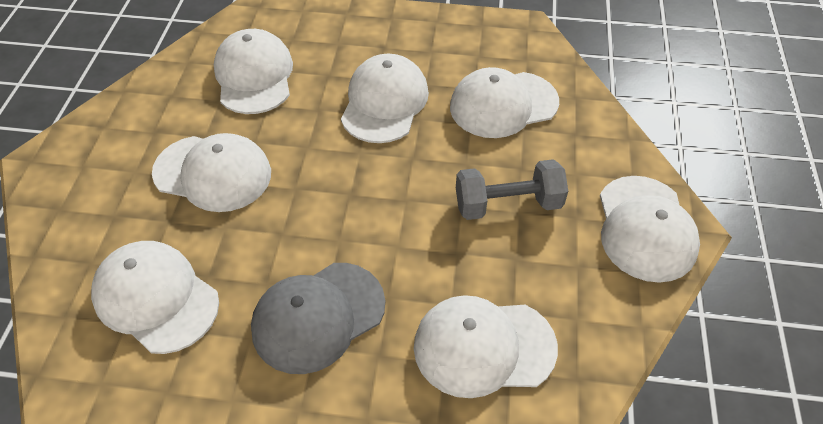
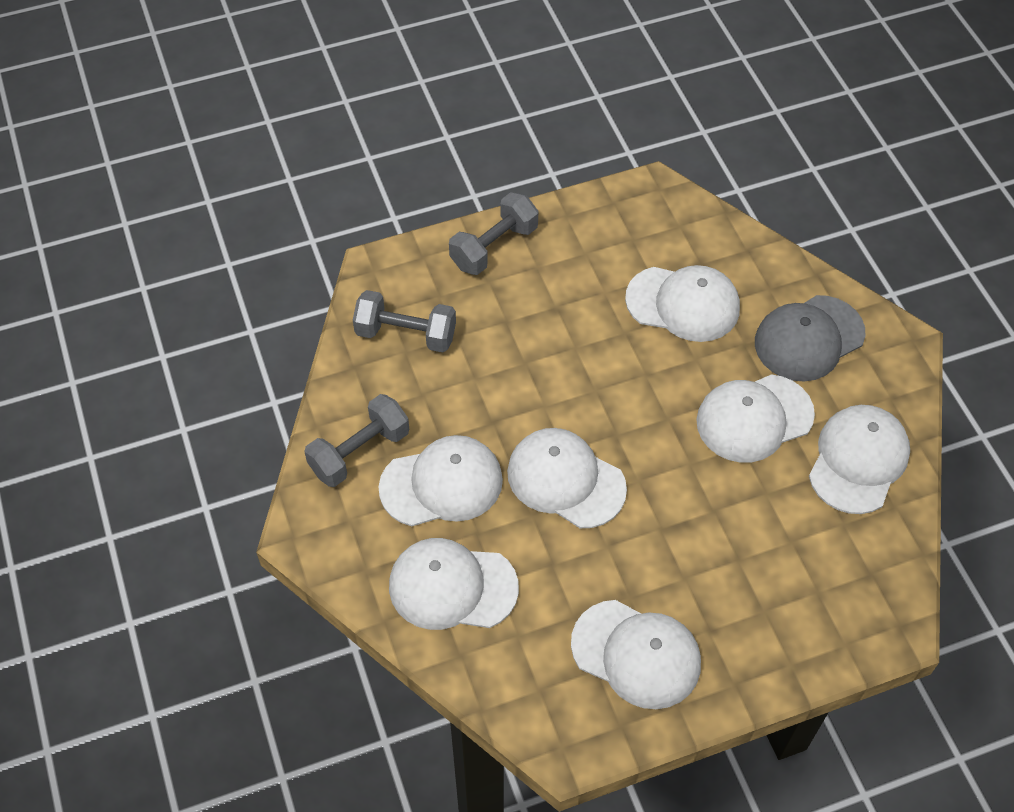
grey dumbbell: [456,159,568,220] = 1 -> [304,394,409,487] [353,290,456,352] [449,192,538,275] = 3

